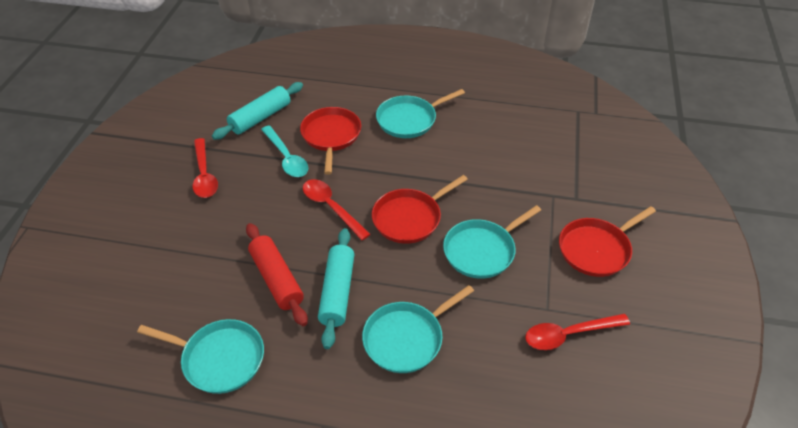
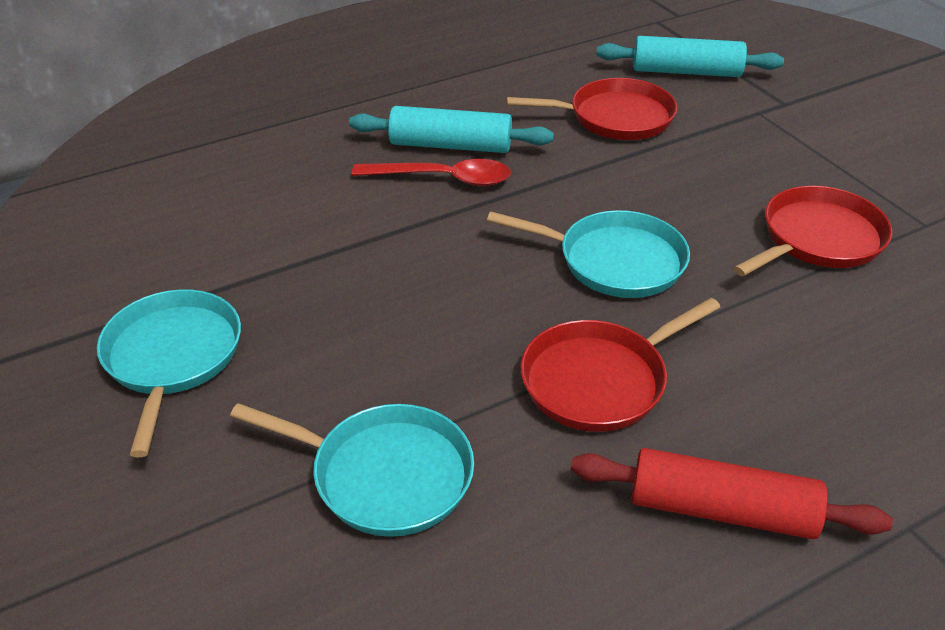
red spoon: [193,138,218,198] [303,179,371,240] [525,314,630,350] = 3 -> [352,159,511,186] = 1
turquoise pan: [137,319,264,394] [362,285,474,373] [376,89,465,138] [443,205,541,279] = 4 -> [97,289,241,457] [230,403,474,537] [487,210,690,298] = 3
turquoise spoon: [261,125,308,177] = 1 -> none = 0

